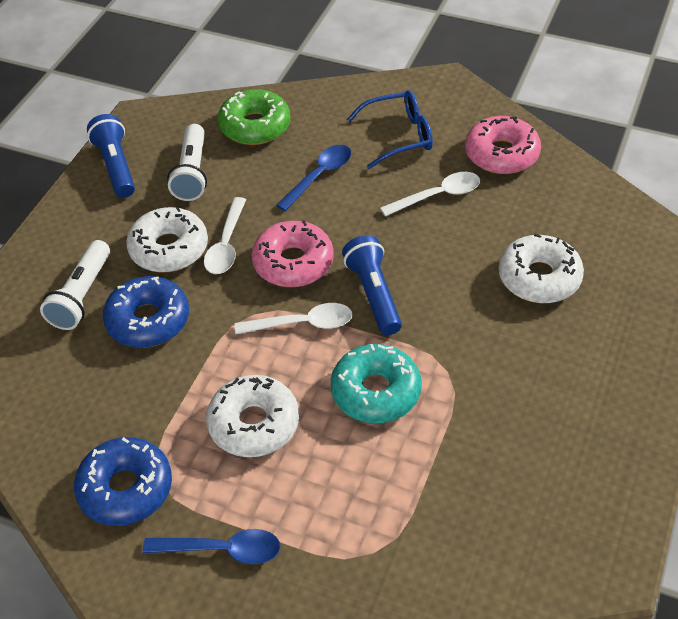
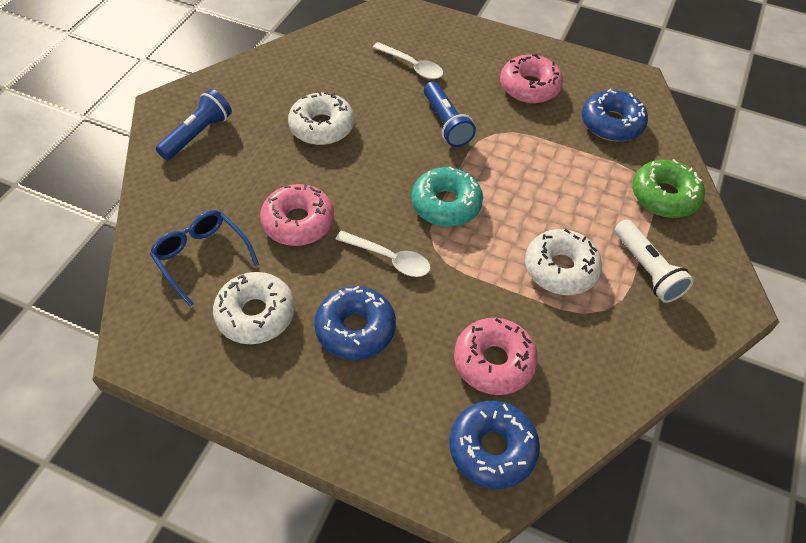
blue donut: [74,437,172,526] [103,276,189,348] = 2 -> [314,286,396,360] [449,401,540,489] [582,89,648,141] = 3
blue spoon: [143,529,280,564] [276,145,351,211] = 2 -> none = 0
pink donut: [252,220,334,287] [465,116,541,174] = 2 -> [260,184,334,246] [454,318,538,395] [500,54,563,103] = 3
white flashlight: [40,240,110,330] [167,124,207,201] = 2 -> [615,220,694,303] = 1
white spoon: [204,197,246,274] [235,303,353,334] [380,172,480,217] = 3 -> [336,231,431,277] [372,42,443,79] = 2

